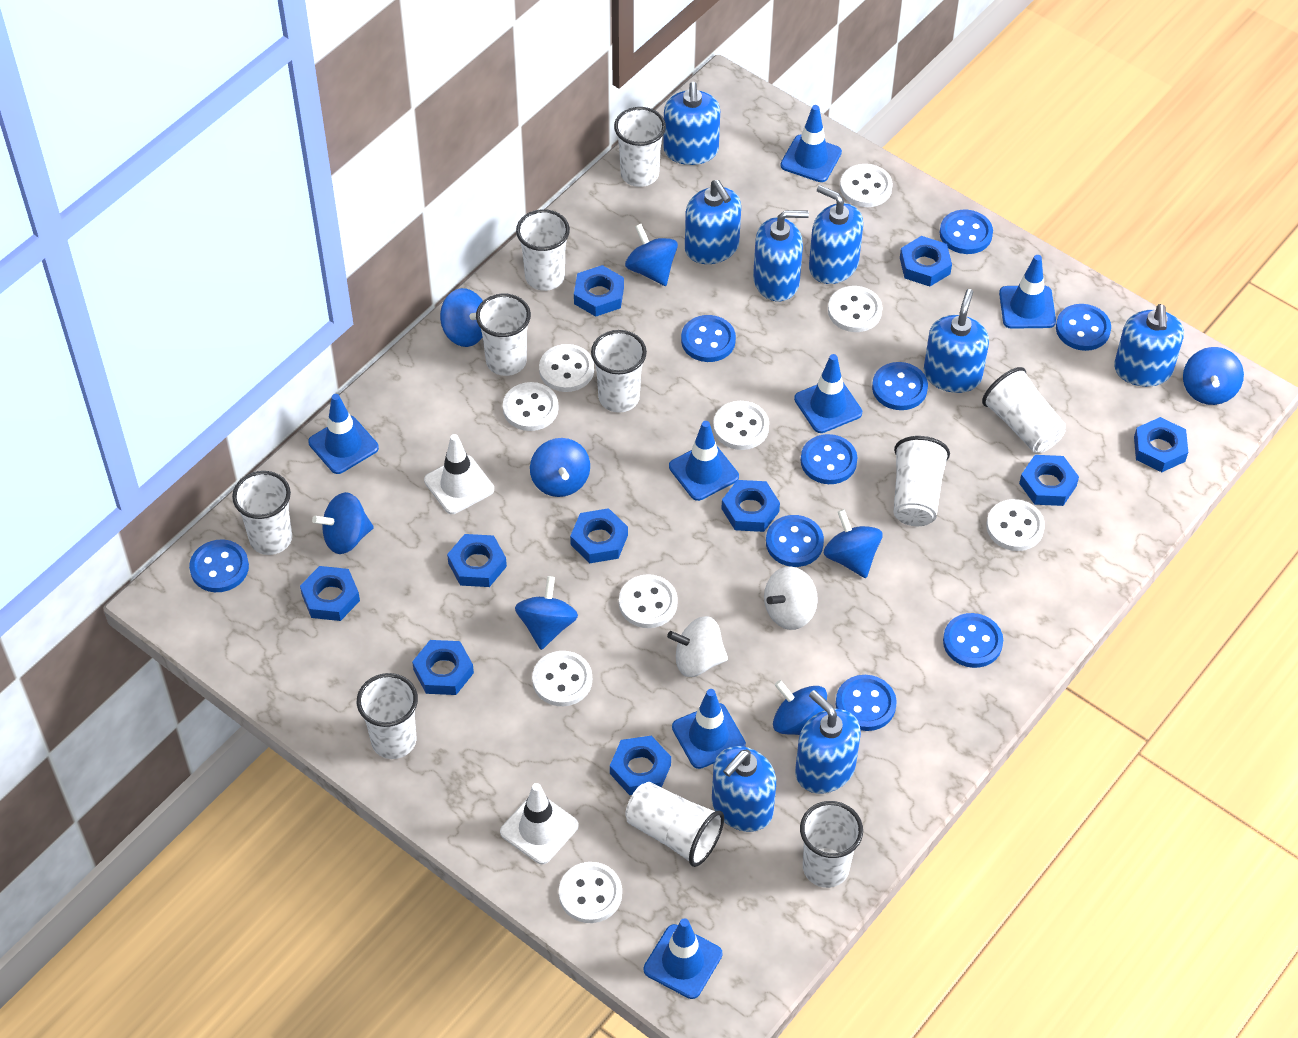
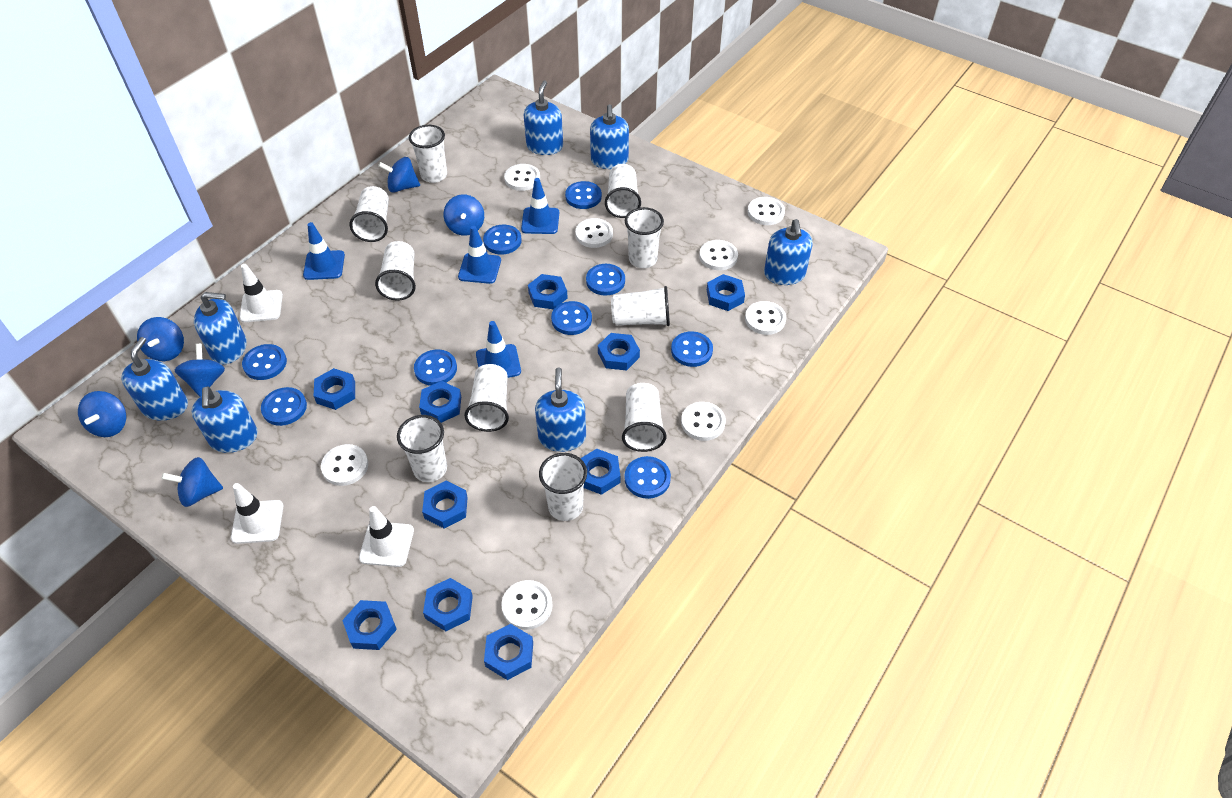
blue soap dispenser: [663,82,720,165] [685,180,741,264] [712,746,776,832] [753,210,809,301] [795,690,861,794] [809,185,863,284] [924,289,989,393] [1114,304,1184,387] = 8 -> [121,337,188,421] [191,386,258,453] [194,292,247,364] [524,81,563,155] [535,367,586,452] [590,104,629,169] [764,219,812,285] = 7
blue spinning top: [312,492,374,554] [440,288,483,347] [515,576,578,650] [530,438,590,497] [625,224,678,286] [773,680,827,735] [824,509,883,578] [1183,347,1244,405] = 8 -> [78,391,126,437] [137,317,184,361] [162,457,223,507] [174,344,225,397] [378,157,420,193] [444,194,484,236] = 6
blue traffic cone: [308,394,379,474] [644,918,722,999] [669,421,739,501] [672,689,746,769] [780,105,842,182] [794,354,862,433] [999,255,1056,329] = 7 -> [303,222,345,280] [458,226,501,284] [476,321,521,378] [521,178,559,234] = 4
white button: [503,382,559,431] [532,651,592,706] [539,344,594,392] [559,862,622,923] [619,574,678,628] [713,401,769,450] [828,286,882,332] [840,164,893,207] [986,499,1045,551] = 9 -> [321,444,368,486] [501,580,553,630] [504,164,540,191] [575,218,613,248] [681,402,726,441] [699,240,738,270] [745,301,786,335] [748,197,785,225] = 8
white spinning top: [667,616,728,677] [764,566,818,630] = 2 -> none = 0
white traffic cone: [424,434,494,514] [500,783,578,864] = 2 -> [231,483,283,544] [239,264,283,322] [359,506,414,567] = 3

